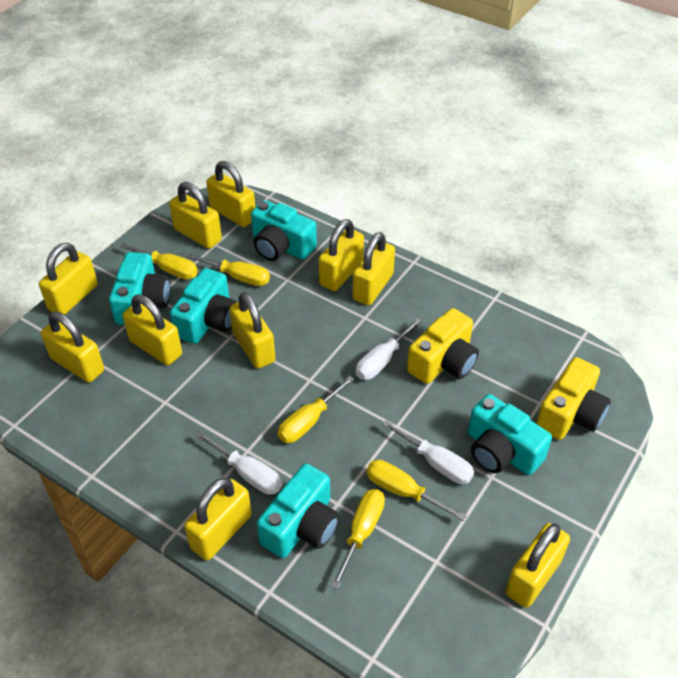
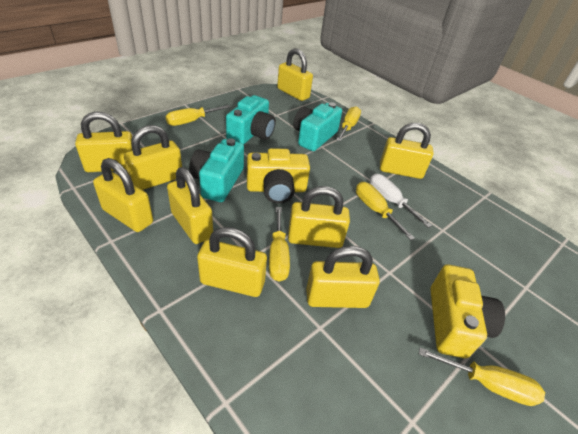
turquoise camera: [109,252,171,325] [170,268,237,344] [251,200,317,261] [257,464,340,558] [468,394,552,475] = 5 -> [189,138,244,202] [226,95,276,145] [293,102,342,151] = 3
white screwdriver: [195,432,282,495] [356,318,422,380] [382,420,474,484] = 3 -> [370,174,432,228] = 1
yellow padlock: [39,243,98,315] [41,312,104,382] [123,294,182,365] [169,182,222,249] [184,478,252,560] [206,161,255,227] [229,292,275,369] [318,219,364,291] [352,232,395,305] [505,523,570,608] = 10 -> [75,111,132,172] [93,158,153,232] [124,125,182,190] [167,167,213,244] [197,227,267,297] [277,48,313,101] [288,186,350,248] [306,246,380,308] [380,123,433,179] = 9

